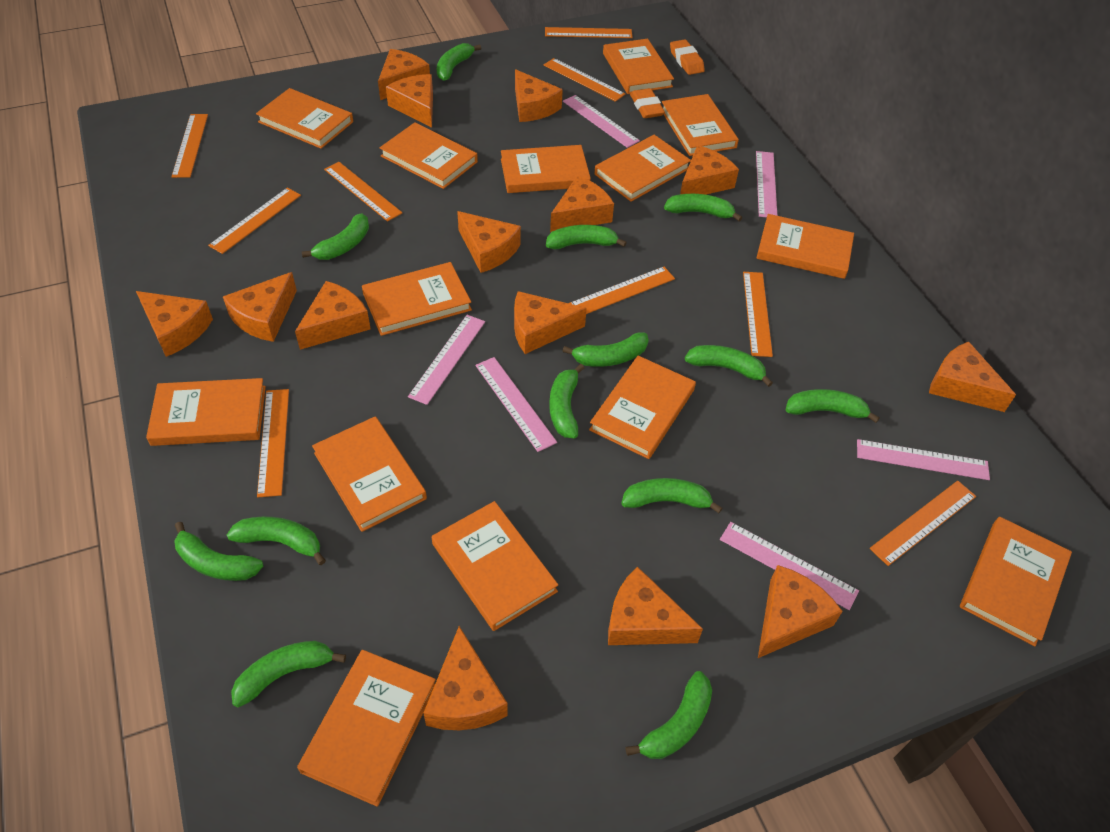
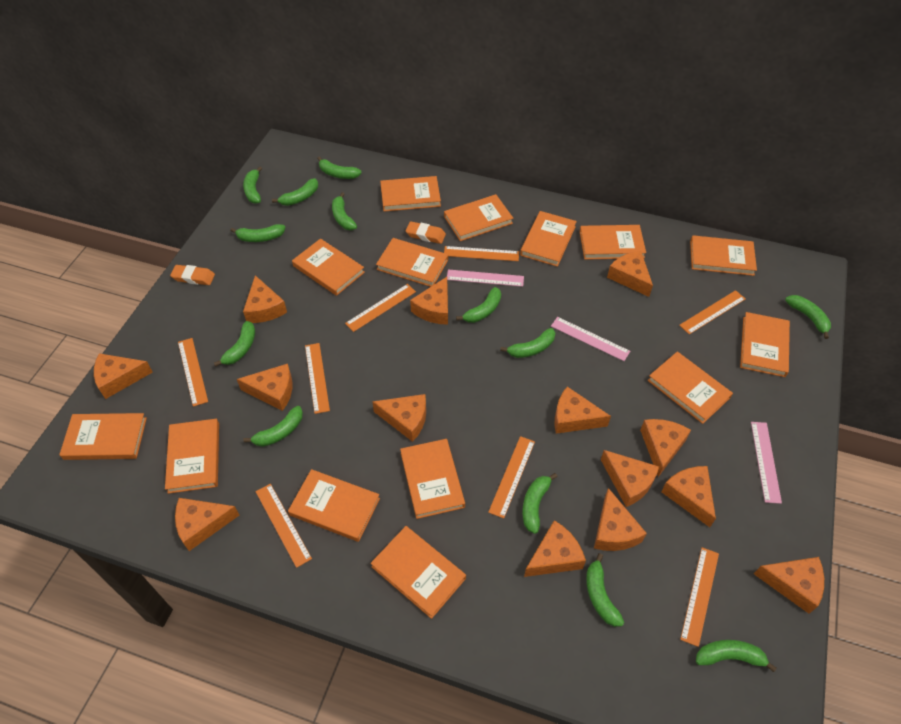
orange ruler: [171,114,208,178] [208,188,301,254] [257,389,289,497] [324,162,402,221] [544,58,625,102] [545,27,633,38] [569,267,675,314] [743,272,773,357] [870,481,976,566] = 9 -> [178,338,208,407] [256,484,312,568] [305,343,330,414] [345,284,416,332] [444,246,519,261] [488,436,535,518] [679,290,745,334] [680,547,719,647] = 8
pink ruler: [408,315,485,405] [475,357,557,452] [563,95,640,148] [720,522,859,610] [756,151,777,217] [857,439,990,480] = 6 -> [447,269,524,287] [551,317,630,361] [751,422,782,504] = 3

